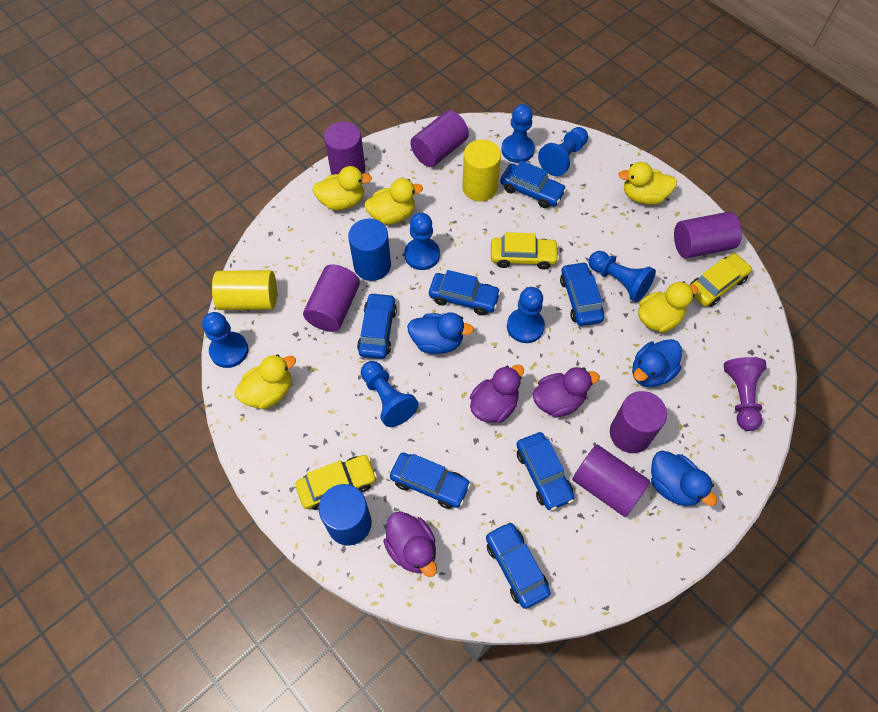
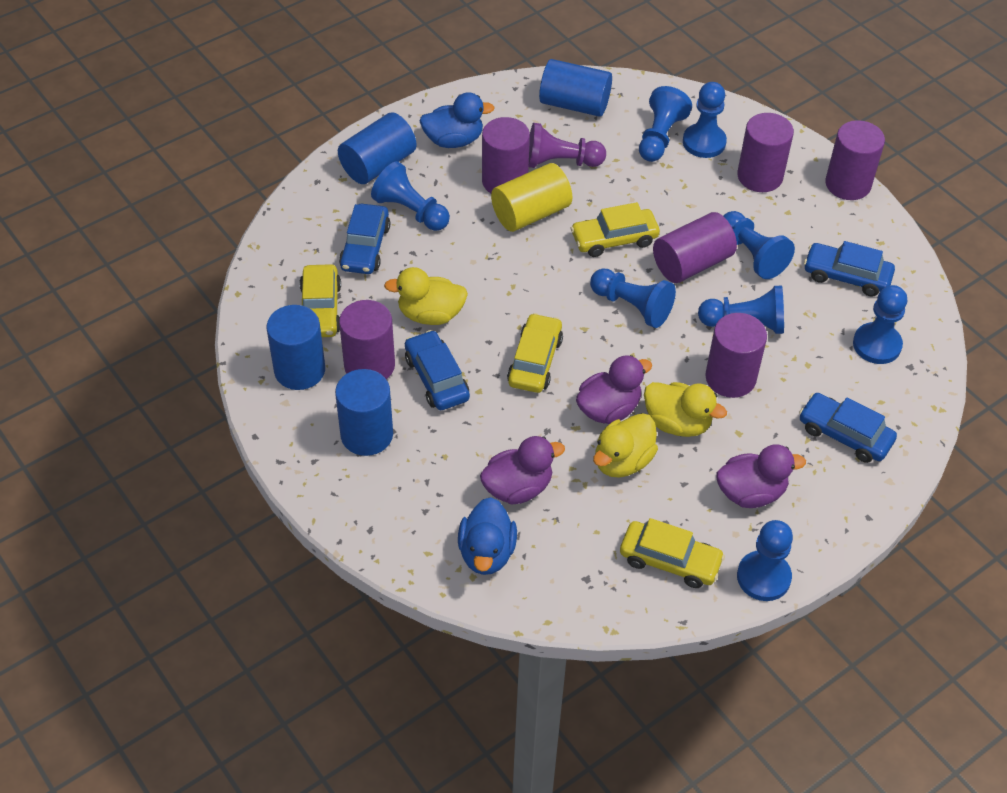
blue car: [357,293,397,359] [390,453,471,509] [429,270,501,315] [486,522,551,609] [500,161,567,208] [516,432,574,510] [560,262,604,326] = 7 -> [339,204,390,274] [405,330,470,410] [799,393,897,463] [804,241,895,297] = 4
blue cylinder: [319,484,372,546] [348,219,391,281] = 2 -> [267,305,325,390] [335,369,393,456] [338,112,416,184] [539,59,612,117] = 4
blue duck: [407,312,474,354] [632,339,682,387] [651,451,717,506] = 3 -> [420,92,495,148] [458,497,517,575] = 2
blue pawn: [202,312,248,368] [361,361,419,427] [404,213,440,270] [501,104,535,163] [507,287,545,343] [538,127,588,176] [589,251,656,302] = 7 -> [371,161,450,231] [590,269,676,328] [639,86,692,162] [683,82,727,158] [698,285,784,334] [724,211,795,279] [737,520,793,601] [853,285,907,364] = 8
yellow car: [295,455,377,510] [491,232,559,269] [691,253,752,307] = 3 -> [299,264,341,337] [507,313,563,393] [571,202,660,257] [620,518,725,588] = 4
yellow cylinder: [212,270,277,310] [462,140,501,201] = 2 -> [491,163,572,232] = 1
yellow duck: [235,355,296,409] [312,166,372,210] [365,178,423,225] [618,162,677,205] [638,282,698,333] = 5 -> [384,267,468,325] [593,413,658,478] [644,382,727,437] = 3

